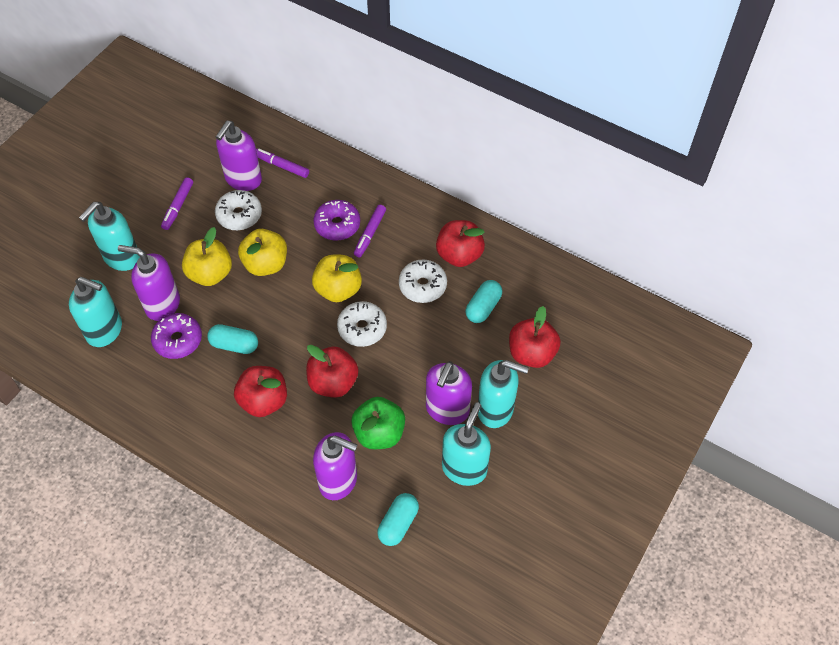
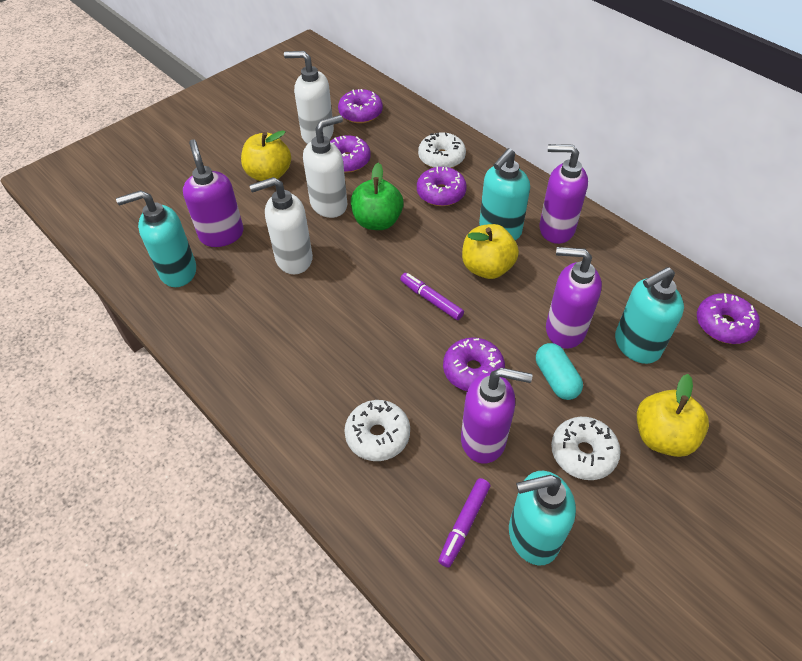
purple donut: [151,313,202,359] [313,200,360,241] = 2 -> [330,135,371,173] [338,89,383,123] [417,166,467,206] [443,337,505,391] [697,293,760,344] = 5
purple marker: [161,177,193,230] [256,148,309,178] [354,205,386,257] = 3 -> [400,273,464,320] [438,478,490,568] = 2
red apple: [234,366,287,417] [306,345,359,398] [436,220,485,267] [509,306,561,368] = 4 -> none = 0
turquoise capsule: [207,324,258,354] [377,493,419,546] [465,280,502,323] = 3 -> [536,343,583,400] = 1
white soap dispenser: none = 0 -> [249,177,313,274] [284,51,334,144] [303,115,347,218] = 3

